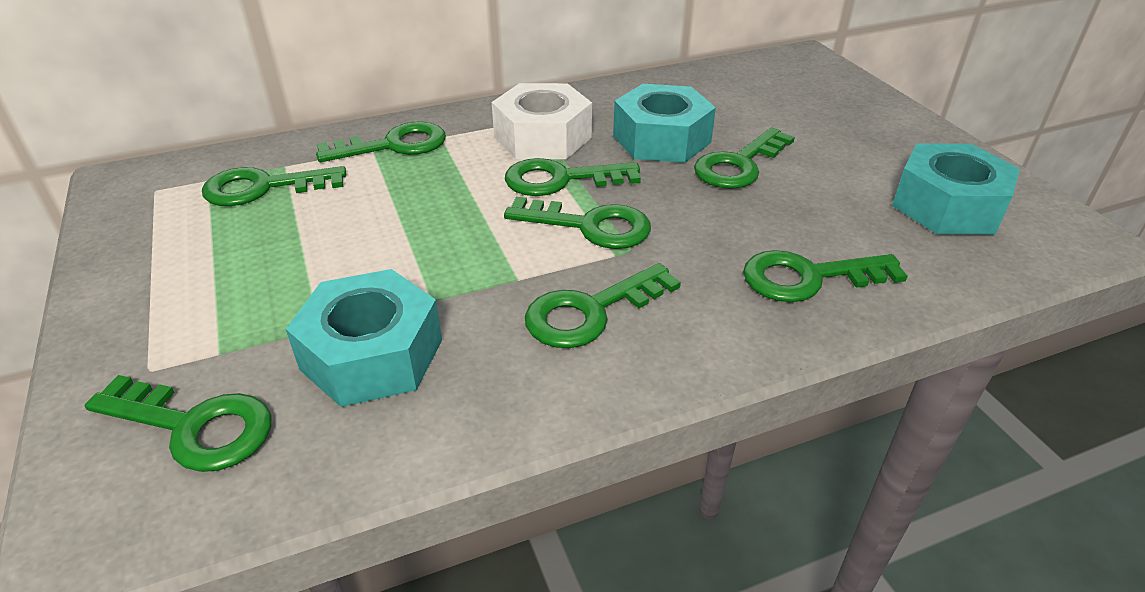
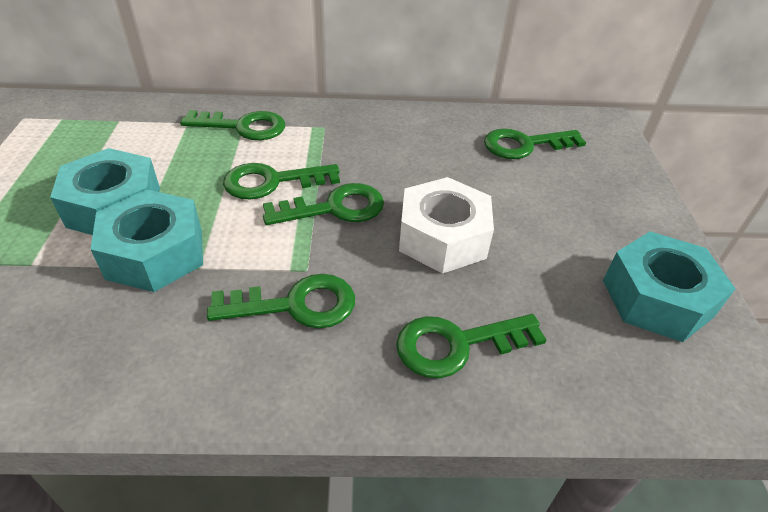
green key: [85,375,272,472] [202,166,346,206] [316,121,446,162] [504,197,651,249] [505,158,641,196] [525,263,681,348] [694,128,795,189] [743,250,908,302] = 8 -> [180,110,285,140] [207,274,355,328] [223,163,340,199] [263,183,384,225] [396,314,547,378] [484,129,586,159] = 6

